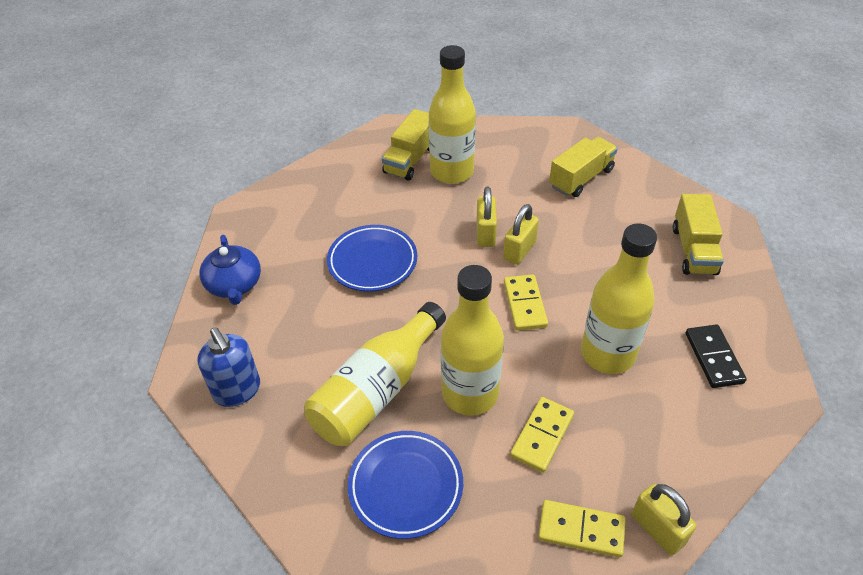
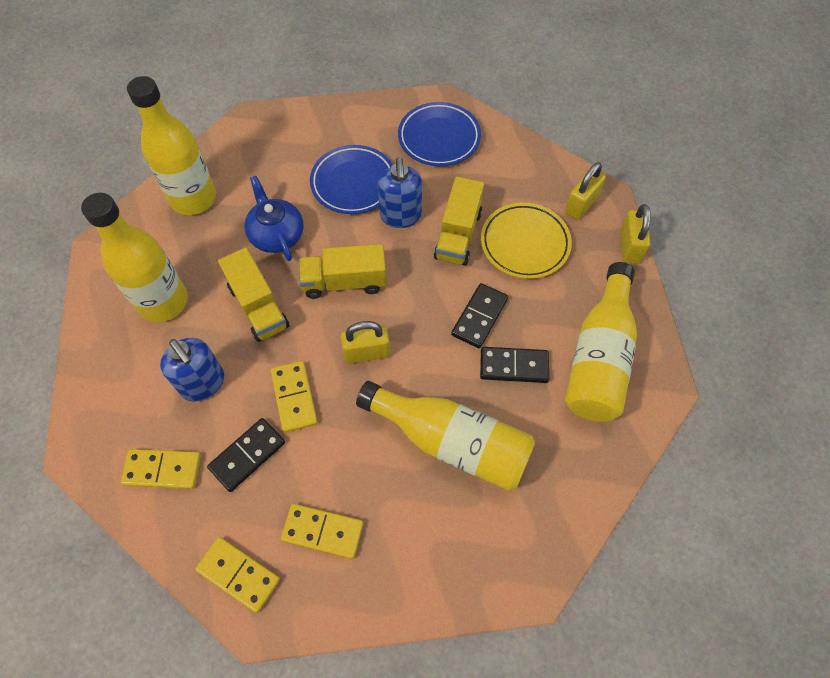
black domino: [686,324,747,388] = 1 -> [207,418,285,492] [451,283,508,348] [480,347,549,383] = 3
blue soap dispenser: [197,328,260,407] = 1 -> [160,338,224,401] [378,157,422,228] = 2
yellow domino: [504,274,548,331] [510,397,574,473] [538,500,626,557] = 3 -> [120,449,201,489] [195,537,280,613] [271,361,318,433] [281,504,363,559] = 4
yellow plate: none = 0 -> [481,202,572,279] = 1

